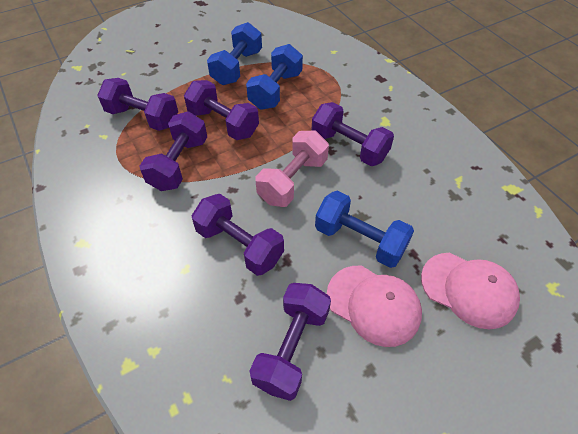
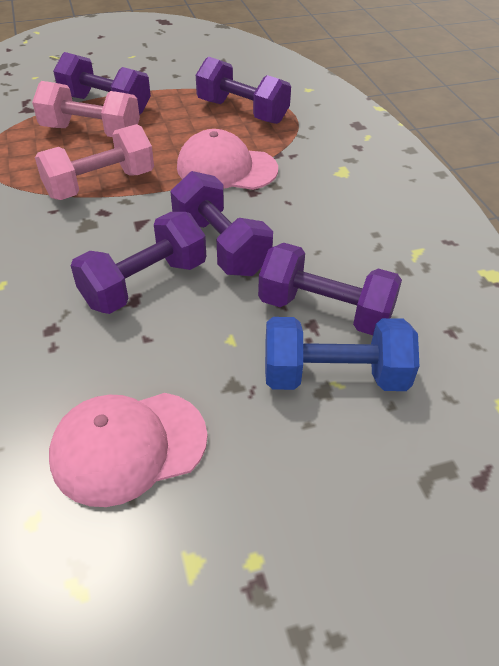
blue dumbbell: [207,22,262,85] [246,44,303,110] [315,191,414,268] = 3 -> [265,317,419,391] = 1
pink dumbbell: [256,131,329,207] = 1 -> [32,81,140,137] [35,124,154,200] = 2
purple dumbbell: [97,78,178,131] [139,112,207,191] [184,80,259,140] [192,194,284,276] [249,283,331,401] [311,102,394,166] = 6 -> [53,52,151,115] [71,212,206,314] [170,171,273,276] [196,57,291,124] [258,243,402,335] = 5

